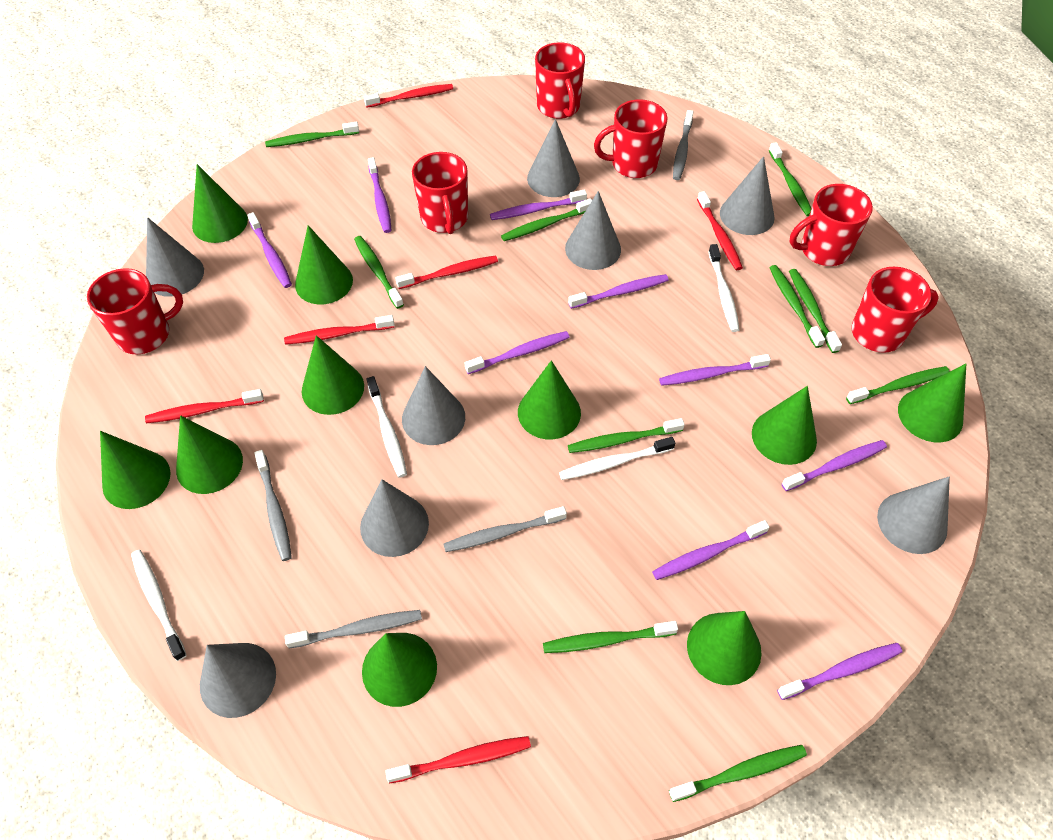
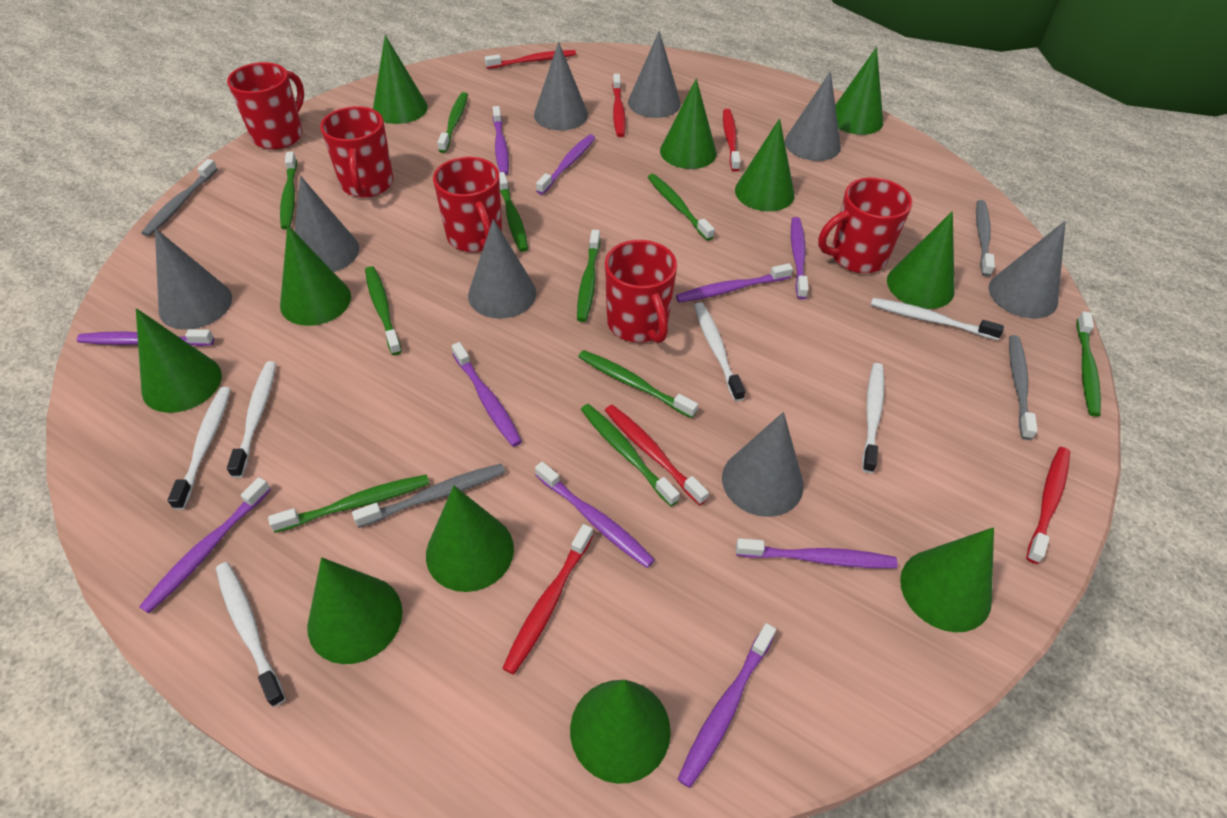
green cone: [100,431,171,509] [176,415,243,494] [192,164,248,243] [295,225,353,304] [302,335,364,415] [362,633,437,707] [518,360,581,439] [687,611,761,685] [752,386,817,465] [898,364,966,442] = 10 -> [136,308,222,413] [280,225,351,326] [307,557,402,664] [373,35,428,124] [426,485,514,592] [570,680,671,784] [660,78,717,169] [735,118,795,211] [835,47,883,135] [887,211,955,309] [900,527,994,632] = 11
purple toothbrush: [247,212,292,288] [368,157,392,233] [465,331,570,374] [490,190,587,220] [568,274,669,309] [652,520,770,580] [659,354,771,386] [777,643,902,700] [782,440,887,491] = 9 -> [77,329,214,346] [139,477,271,613] [452,342,522,447] [493,106,509,175] [535,462,655,568] [536,134,595,194] [676,263,793,303] [678,623,776,788] [736,538,898,568] [791,217,809,299] = 10
red mug: [87,268,183,355] [412,152,468,234] [535,42,585,119] [594,99,668,178] [790,184,873,266] [851,267,939,353] = 6 -> [227,62,304,150] [320,106,393,198] [433,157,502,252] [605,240,677,343] [818,177,912,273] = 5
white toothbrush: [131,550,187,661] [367,376,407,478] [559,437,675,480] [708,244,740,332] = 4 -> [167,387,231,510] [216,562,286,707] [227,361,276,478] [694,302,745,402] [862,363,884,473] [871,298,1004,340] = 6

